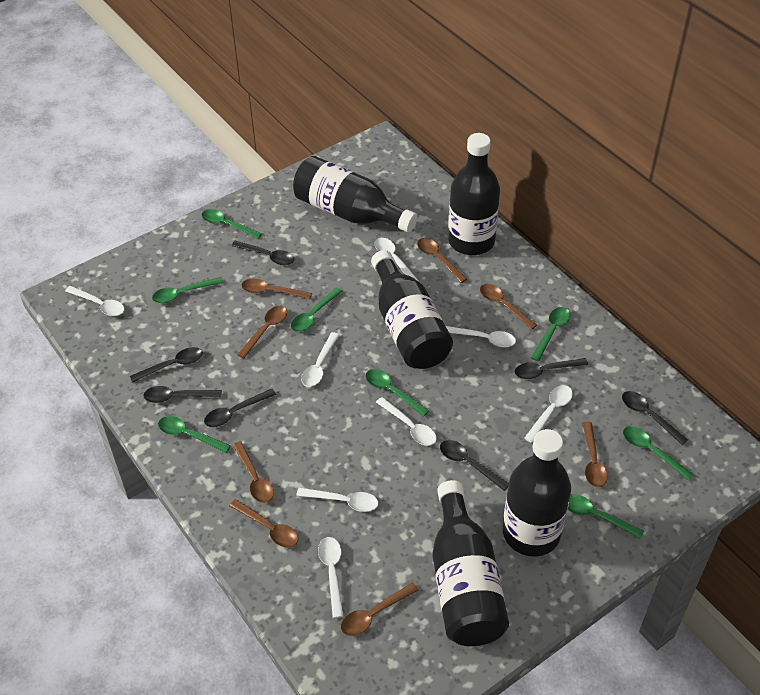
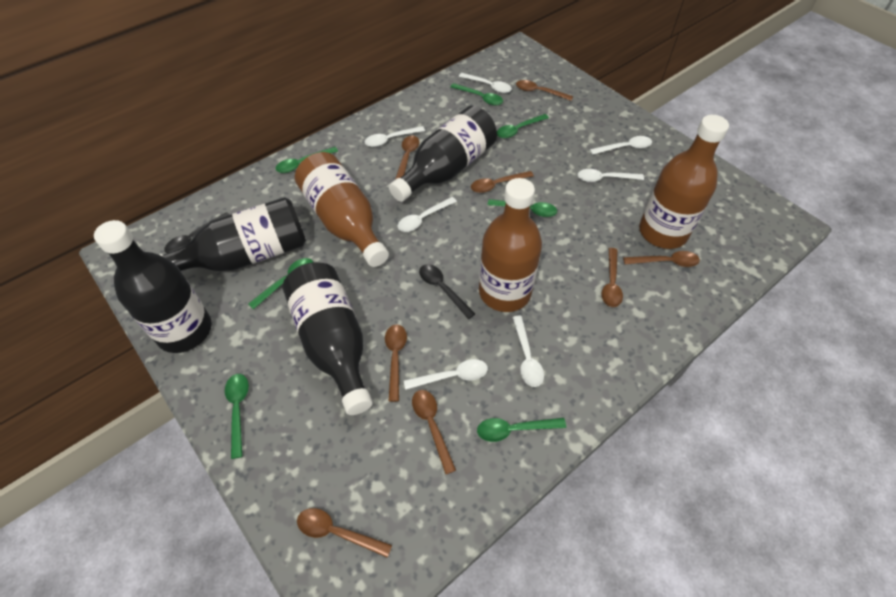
black bottle: [293,156,418,233] [371,250,453,369] [433,480,509,646] [448,133,500,255] [503,429,571,557] = 5 -> [94,220,212,353] [159,197,306,271] [282,262,373,415] [389,106,497,202] = 4
black spoon: [130,347,203,383] [144,386,222,403] [204,389,276,427] [231,241,295,265] [440,440,509,491] [515,358,588,379] [622,391,688,445] = 7 -> [164,212,229,253] [419,264,475,319] = 2
brown bottle: none = 0 -> [295,152,389,267] [479,178,542,312] [639,115,729,249] = 3
green spoon: [152,277,222,303] [158,416,231,453] [201,209,262,239] [291,287,343,332] [365,369,429,417] [531,307,570,361] [568,494,644,539] [623,426,693,480] = 8 -> [225,374,249,459] [248,258,313,309] [275,147,338,173] [450,83,503,106] [477,418,566,442] [488,199,557,217] [497,114,549,138] = 7
white spoon: [65,286,124,316] [296,488,378,512] [301,332,339,387] [318,537,344,618] [374,238,419,282] [376,397,437,446] [446,326,516,347] [524,385,573,443] = 8 -> [365,126,425,147] [398,197,457,232] [404,359,488,390] [459,73,512,93] [512,316,544,387] [578,169,644,182] [590,136,652,155] = 7

